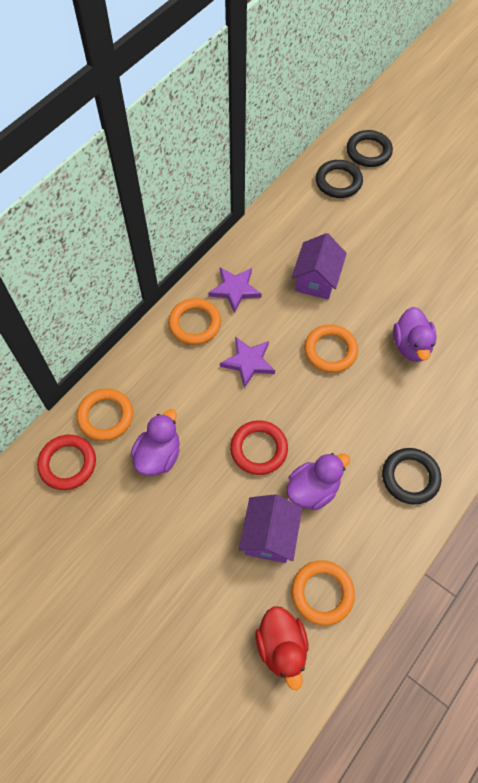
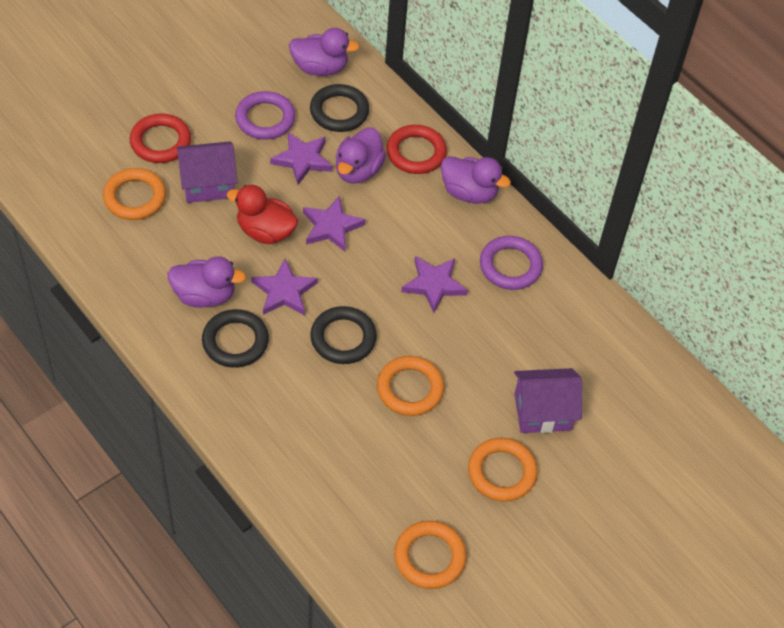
purple duck: [131,409,180,476] [287,453,350,510] [393,307,437,362] = 3 -> [167,256,246,308] [289,28,359,76] [336,128,386,184] [441,156,511,204] = 4
purple ring: none = 0 -> [235,91,295,140] [480,236,543,290] = 2
purple star: [208,267,262,313] [220,337,275,388] = 2 -> [251,259,318,315] [270,132,332,185] [303,196,366,252] [401,256,468,313] = 4

